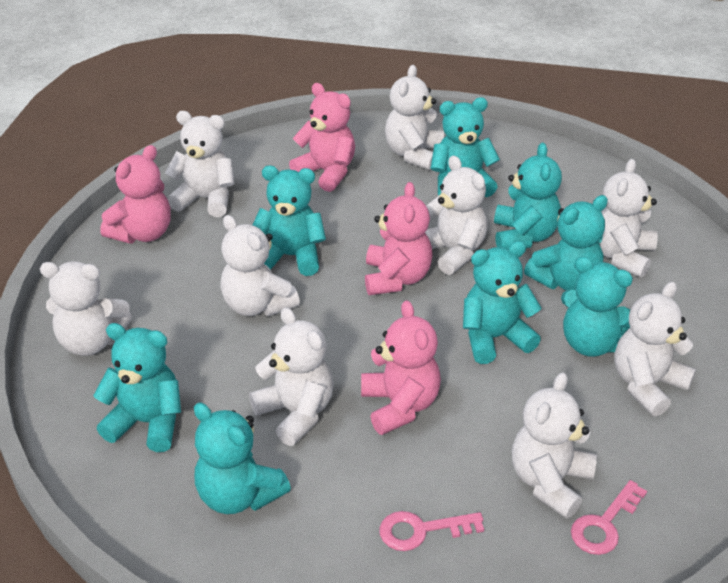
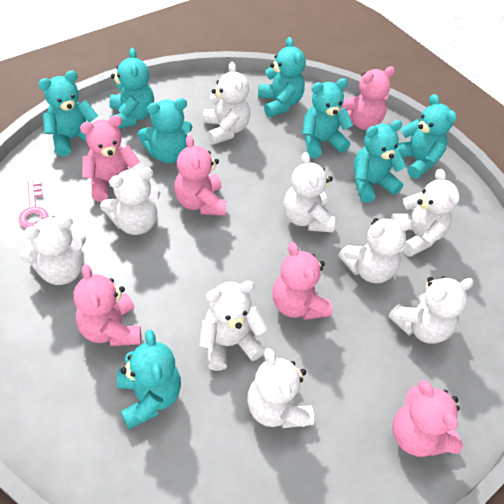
pink key: [379,511,484,551] [571,480,647,555] = 2 -> [19,180,48,229] = 1
pink teddy bear: [100,145,171,244] [289,83,355,192] [361,300,441,435] [365,182,433,295] = 4 -> [74,264,141,346] [80,115,140,202] [174,135,226,215] [272,242,332,320] [340,66,395,130] [392,380,463,457] = 6

